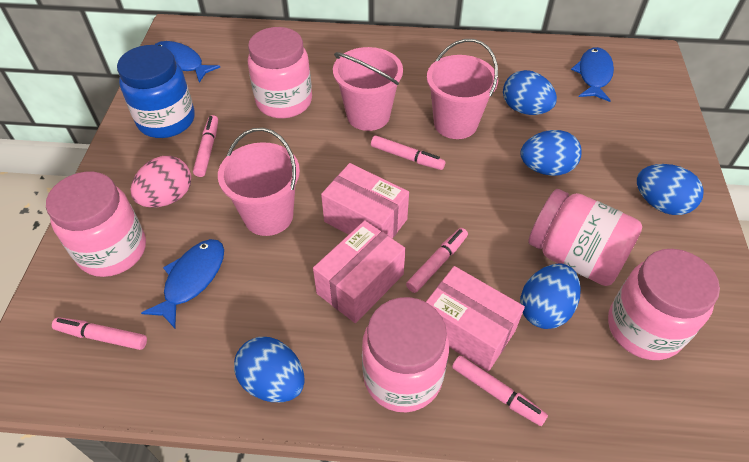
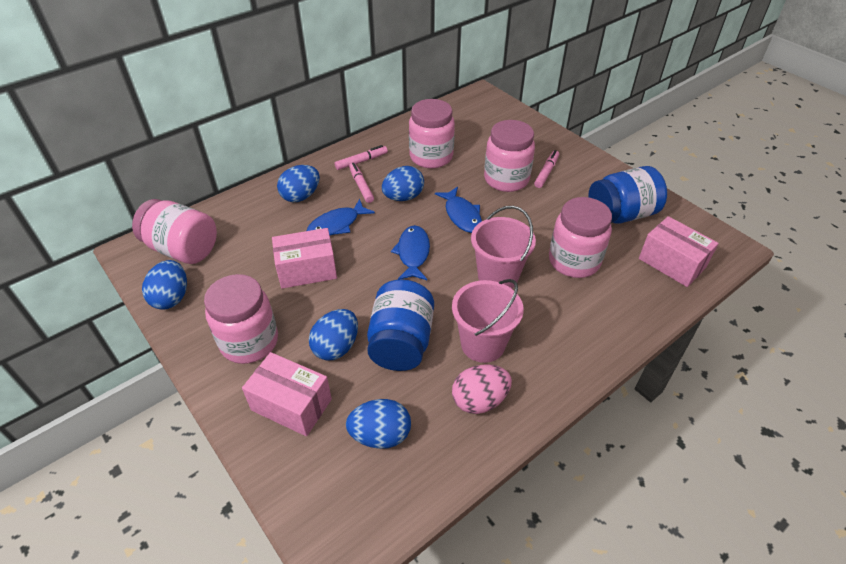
blue jar: [117,45,195,138] = 1 -> [367,279,434,371] [588,166,667,223] = 2
pink bucket: [218,128,300,236] [333,47,403,131] [427,39,498,139] = 3 -> [452,279,524,363] [471,206,536,289] = 2
pink marker: [52,317,147,350] [193,115,218,177] [371,135,445,170] [406,228,468,293] [452,355,548,426] = 5 -> [335,145,388,170] [349,163,374,203] [534,150,559,188] = 3

